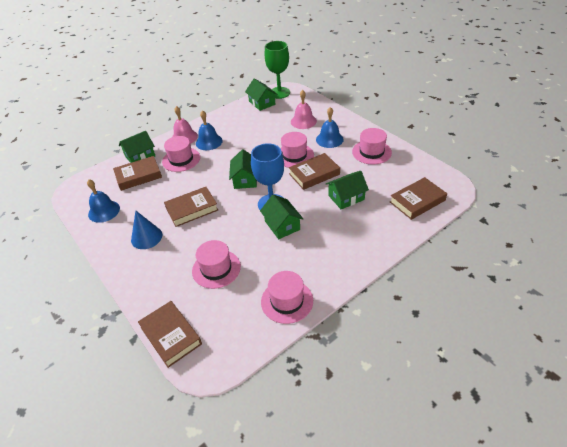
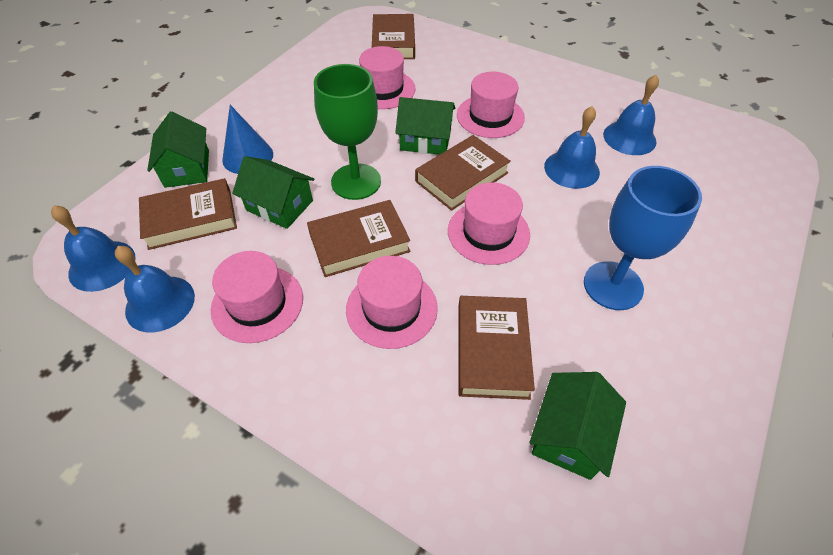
blue bell: [87,179,120,223] [196,110,223,150] [316,107,344,148] = 3 -> [51,205,136,292] [115,246,195,333] [544,106,600,189] [603,75,659,155] = 4
green house: [119,131,155,163] [229,149,257,189] [245,78,277,111] [260,194,303,239] [326,171,369,209] = 5 -> [147,111,209,188] [232,156,314,229] [395,97,455,155] [529,372,626,480] = 4
pink bell: [172,106,198,144] [291,90,317,129] = 2 -> none = 0

